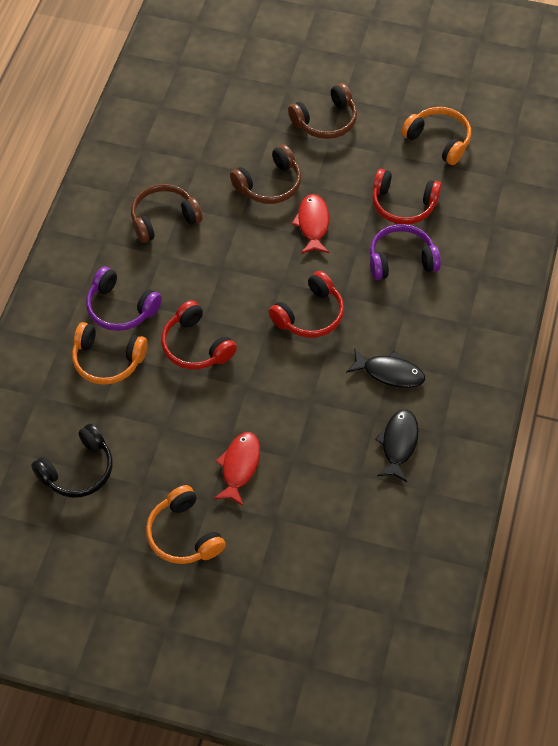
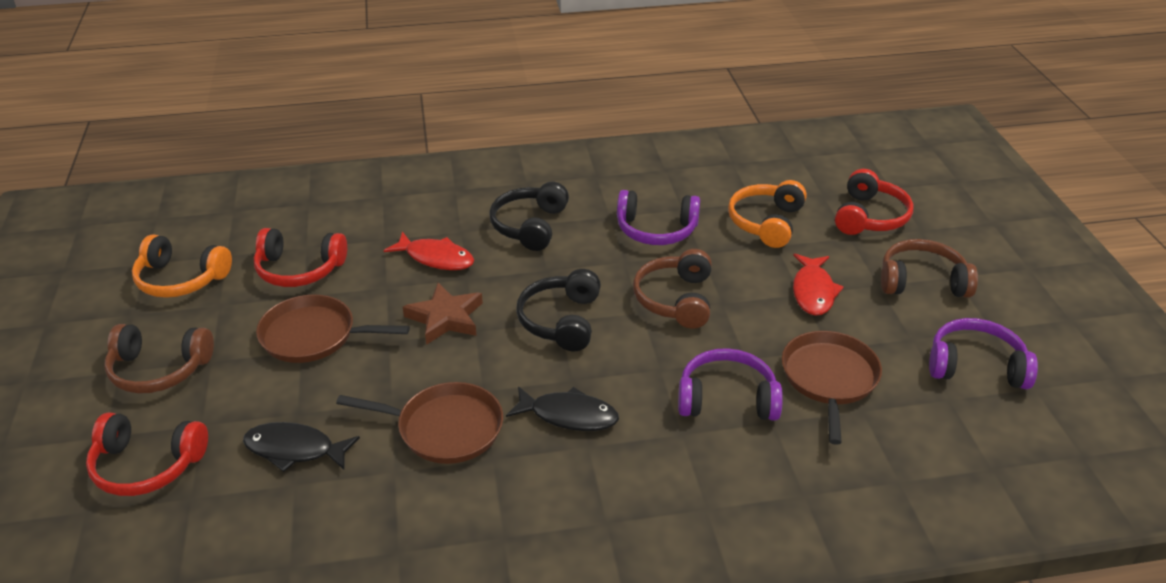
black headphones: [31,423,113,498] = 1 -> [489,182,569,251] [516,269,601,351] = 2
brown pan: none = 0 -> [256,295,410,363] [336,382,503,464] [782,331,882,445] = 3
brown star: none = 0 -> [403,283,483,345] = 1
orange headphones: [72,322,147,385] [146,485,226,564] [401,107,471,165] = 3 -> [132,234,232,298] [728,180,807,248] = 2
purple headphones: [86,267,162,331] [370,224,441,280] = 2 -> [617,190,700,245] [678,348,783,421] [929,318,1038,389] = 3

